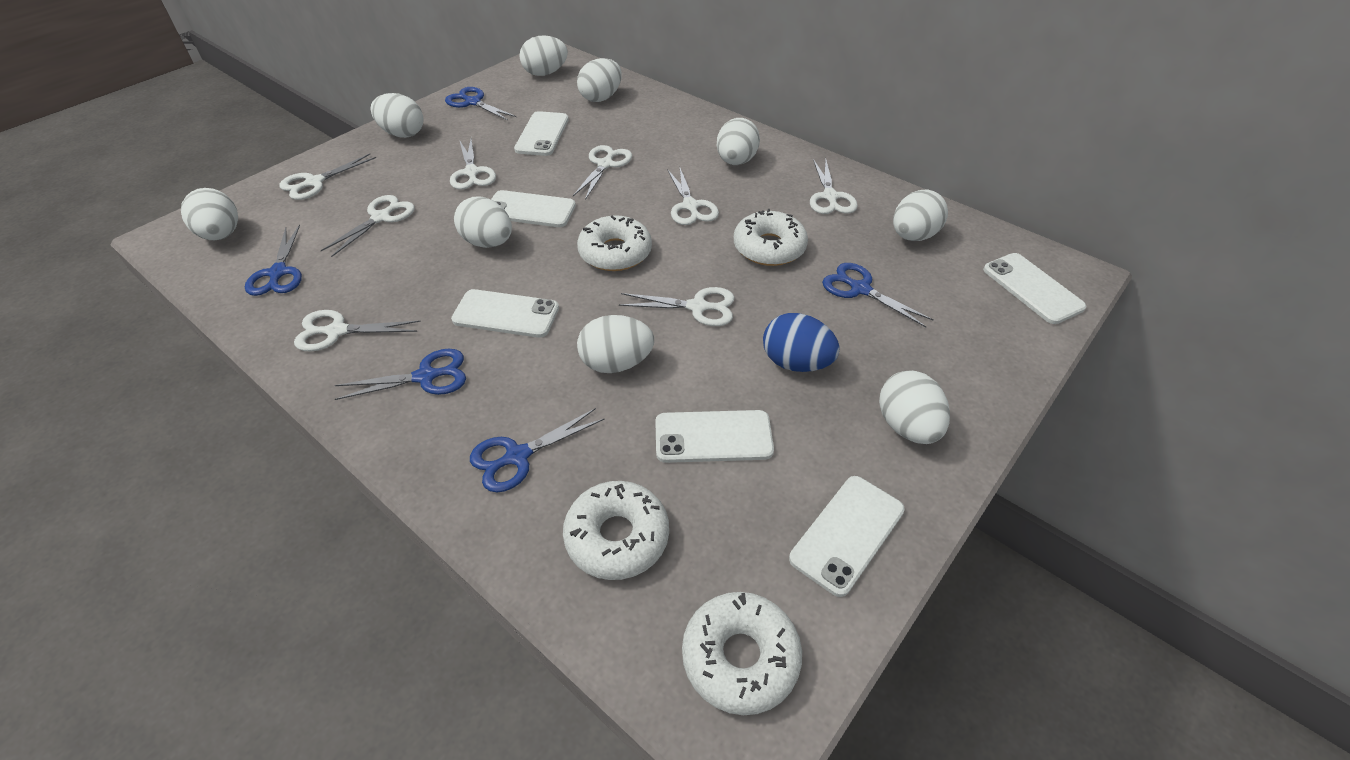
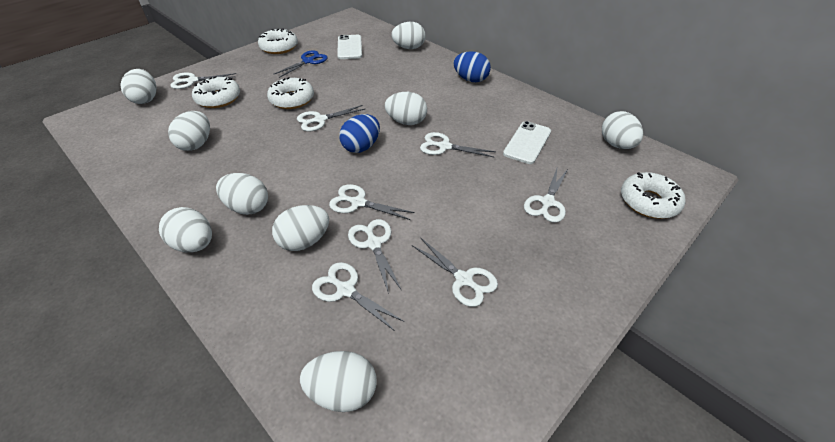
blue egg: [763,313,840,372] = 1 -> [339,114,380,153] [453,51,491,82] = 2
blue scissors: [245,224,302,296] [335,349,466,400] [445,87,517,121] [470,408,605,493] [822,263,934,327] = 5 -> [274,50,327,78] = 1
white phone: [451,289,559,338] [491,190,576,227] [514,111,569,156] [655,410,774,463] [789,476,905,597] [983,253,1086,324] = 6 -> [337,35,362,59] [503,121,551,164] = 2

